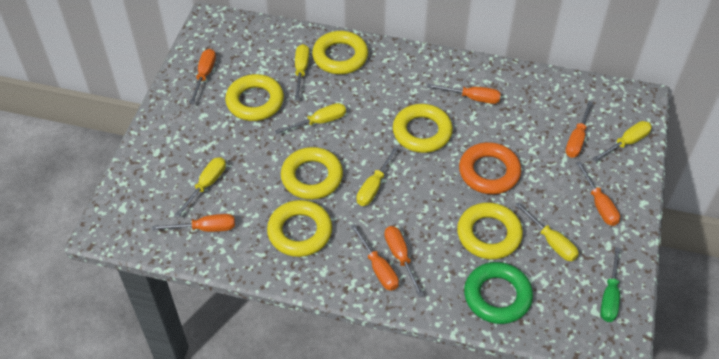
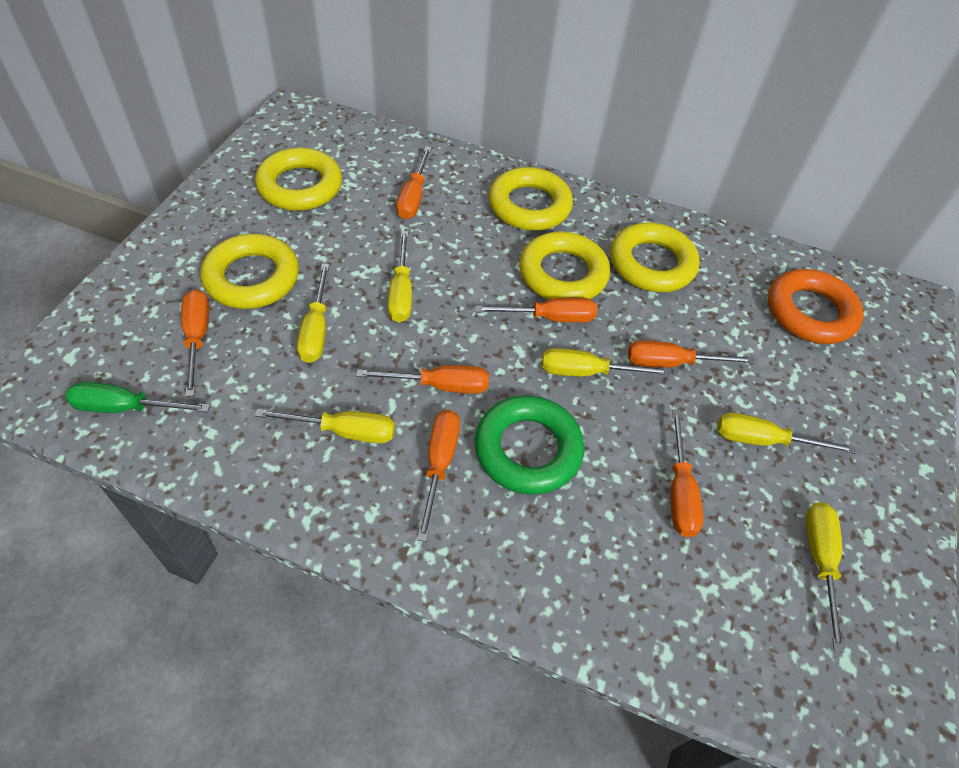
yellow ring: [225,74,284,121] [267,200,332,257] [281,147,343,200] [312,31,368,74] [393,104,453,153] [457,202,523,259] = 6 -> [200,234,299,309] [255,147,342,211] [489,167,573,231] [519,231,610,300] [610,223,700,292] = 5

